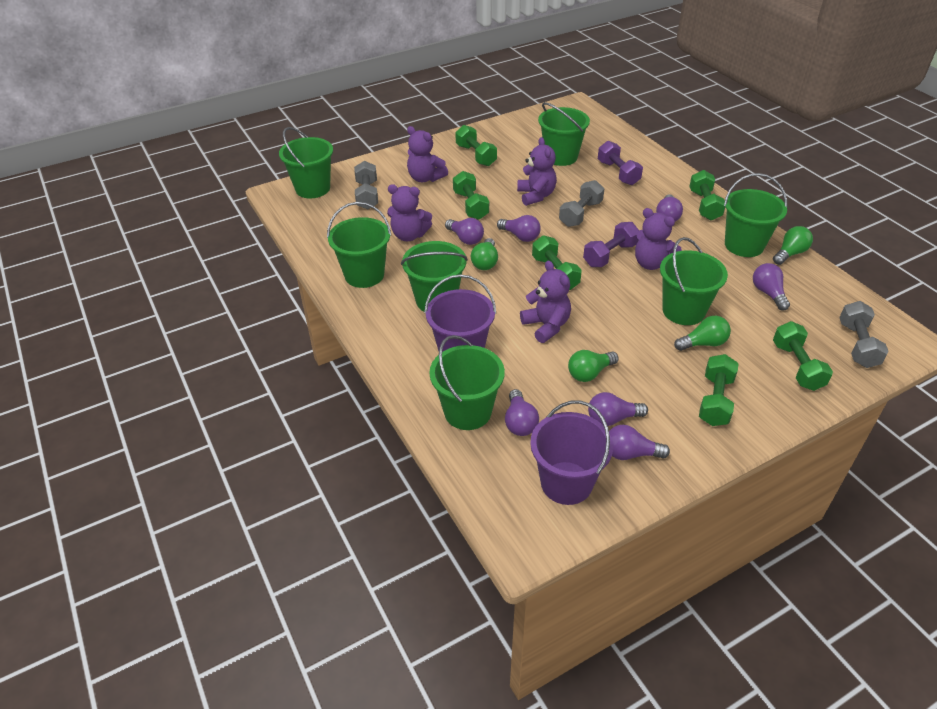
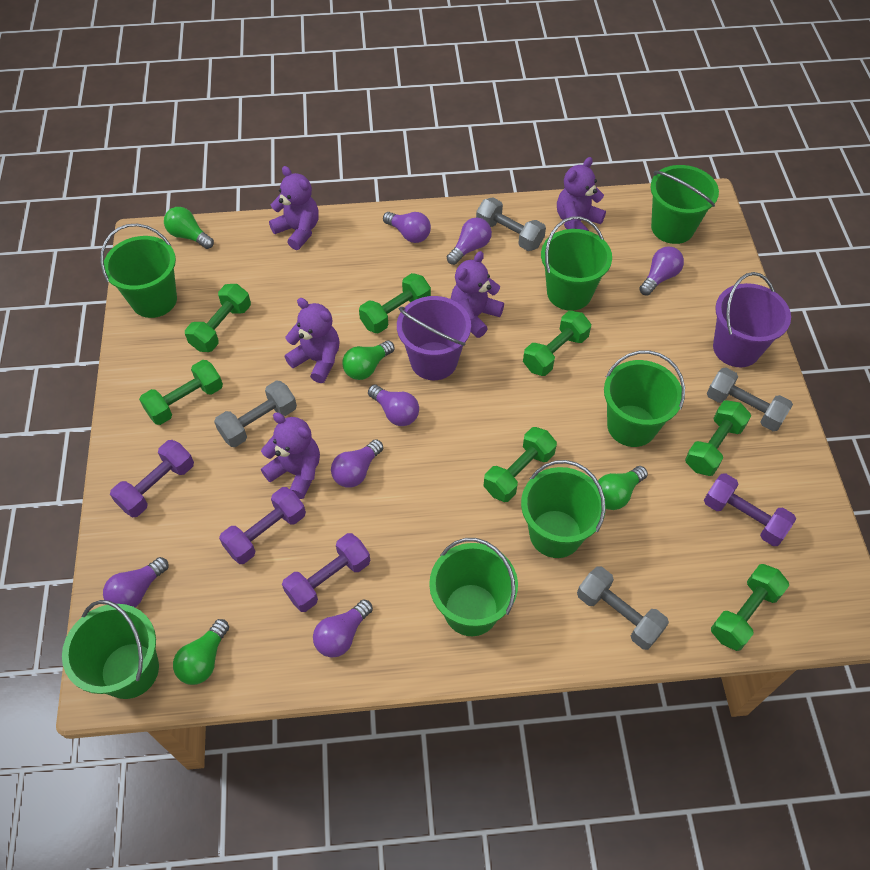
green dumbbell: [453,171,489,220] [455,125,497,166] [532,235,582,290] [689,170,725,220] [699,354,739,426] [773,321,833,391] = 6 -> [139,360,223,425] [185,284,251,352] [359,273,431,333] [483,427,557,502] [523,311,591,376] [685,400,751,476] [711,564,789,651] = 7
grey dumbbell: [354,161,378,209] [559,180,604,227] [839,301,889,368] = 3 -> [214,381,297,447] [476,198,546,251] [577,566,669,650] [707,368,793,431] = 4
purple dumbbell: [583,222,639,267] [598,141,643,185] = 2 -> [110,440,194,518] [219,487,306,564] [282,533,370,612] [704,473,796,546] = 4

